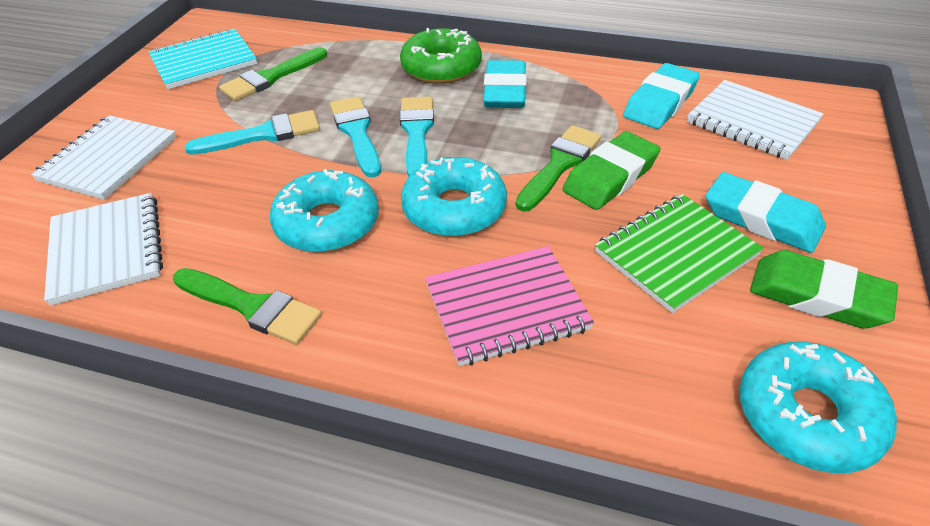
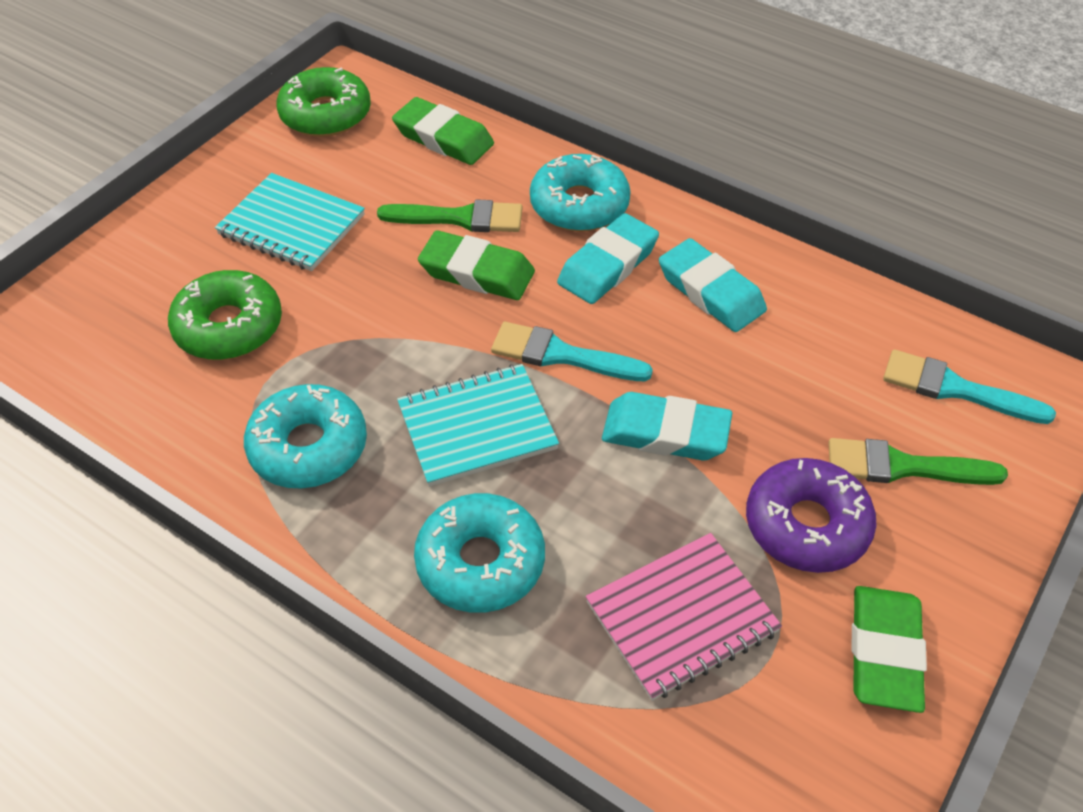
green brush: [173,268,322,345] [219,47,327,101] [516,125,601,211] = 3 -> [377,199,522,232] [828,438,1008,485] = 2
green donut: [400,28,482,84] = 1 -> [168,270,282,360] [276,67,371,137] = 2
green eraser: [562,131,661,210] [750,250,898,329] = 2 -> [392,97,494,165] [418,230,535,300] [852,586,927,713] = 3
green notebook: [595,194,764,313] = 1 -> none = 0
purple donut: none = 0 -> [746,458,877,573] = 1
turquoise brush: [185,110,320,155] [330,96,381,177] [399,96,434,177] = 3 -> [491,322,653,381] [883,349,1056,424] = 2
turquoise notebook: [149,28,257,89] = 1 -> [215,173,365,271] [397,364,559,487] = 2
white notebook: [31,115,177,200] [44,193,163,306] [687,80,824,160] = 3 -> none = 0

